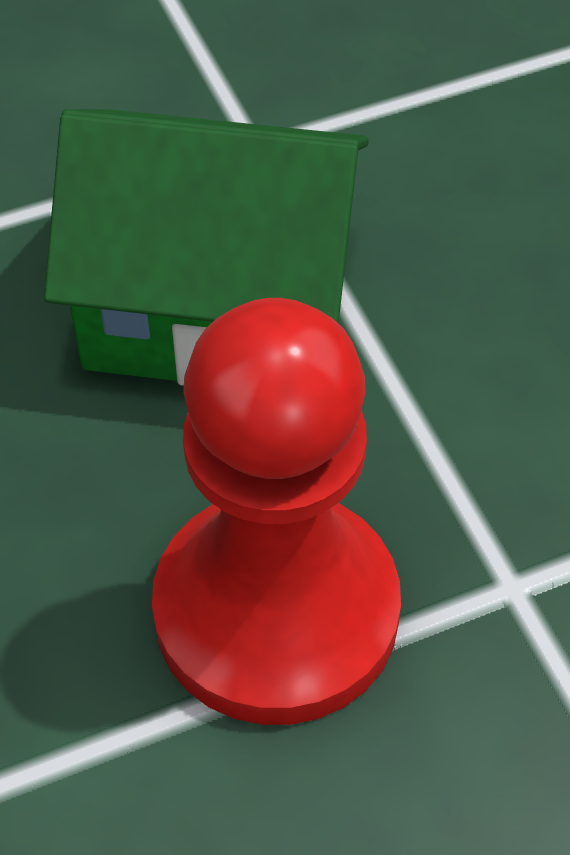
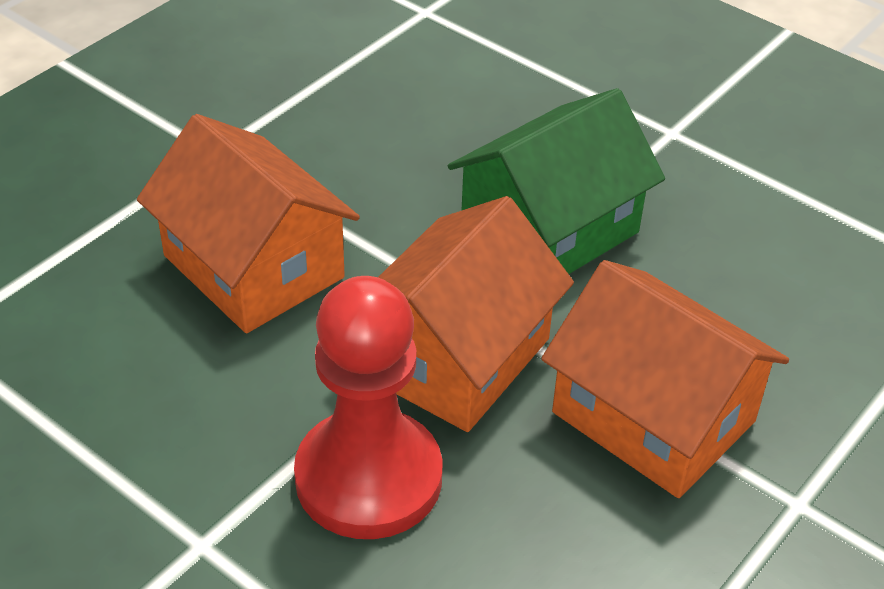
orange house: none = 0 -> [137,114,360,333] [378,196,574,432] [541,260,789,498] = 3

